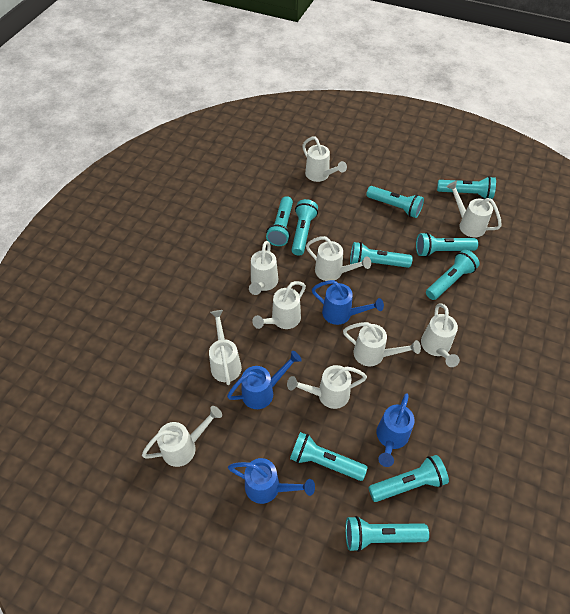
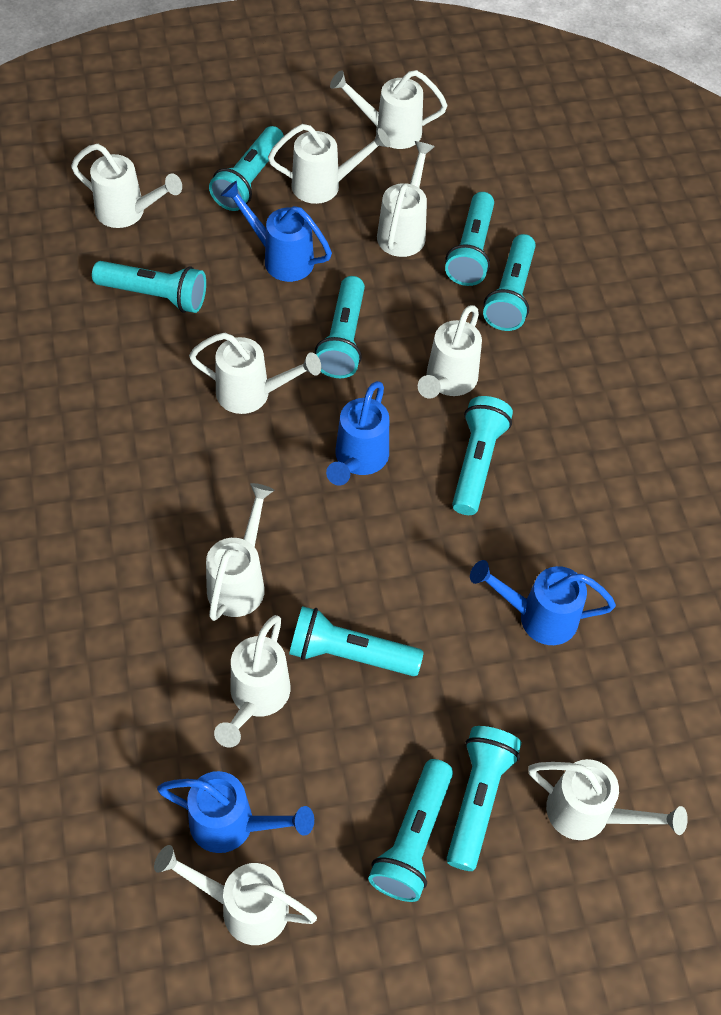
turquoise flashlight: [266,196,293,246] [290,432,367,481] [292,199,318,256] [345,516,429,552] [350,242,413,268] [366,186,424,218] [368,455,449,502] [416,232,478,257] [426,250,480,300] [437,176,496,199] = 10 -> [92,261,206,313] [209,126,284,211] [289,606,424,676] [315,276,365,378] [368,759,453,902] [445,192,494,286] [447,726,521,871] [452,396,513,515] [483,234,536,331] = 9

